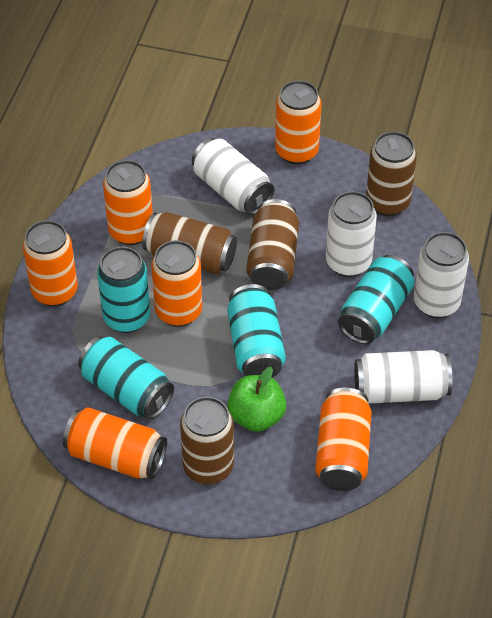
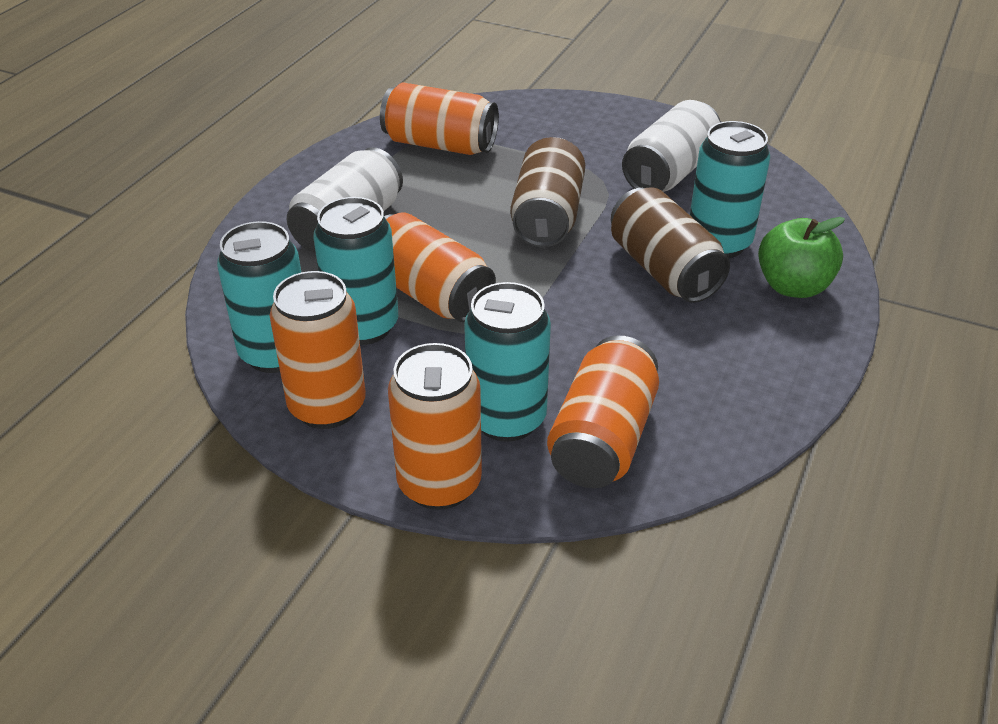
brown can: [142,212,237,274] [180,397,234,484] [246,199,299,290] [366,131,417,216] = 4 -> [510,137,585,247] [611,187,730,303] = 2
orange can: [23,220,78,307] [63,407,167,479] [103,160,153,245] [151,240,202,327] [275,80,321,164] [315,388,372,491] = 6 -> [269,271,366,429] [380,83,499,155] [384,213,496,322] [388,343,482,510] [547,335,659,488] = 5
white can: [192,138,274,215] [326,191,377,277] [354,350,452,404] [414,232,469,318] = 4 -> [287,147,403,253] [622,100,721,192] = 2

